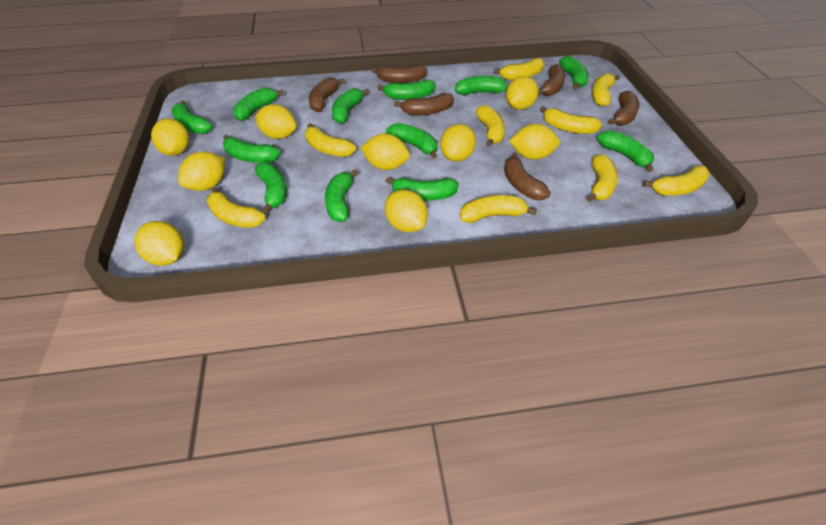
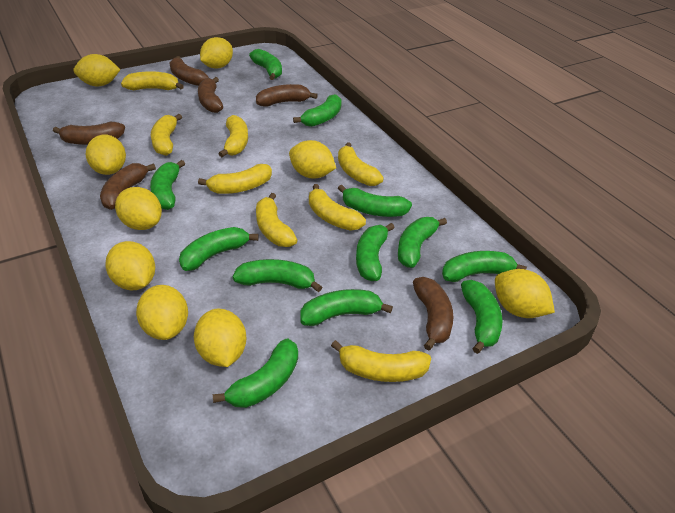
yellow banana: [207,187,266,228] [305,123,356,157] [460,195,537,223] [476,105,505,147] [494,58,544,80] [540,106,602,134] [587,154,618,202] [592,73,620,107] [643,165,710,196] = 9 -> [121,71,184,90] [151,114,182,156] [198,164,272,194] [219,115,248,157] [256,193,297,247] [309,184,366,231] [331,340,431,382] [338,142,384,186] = 8

